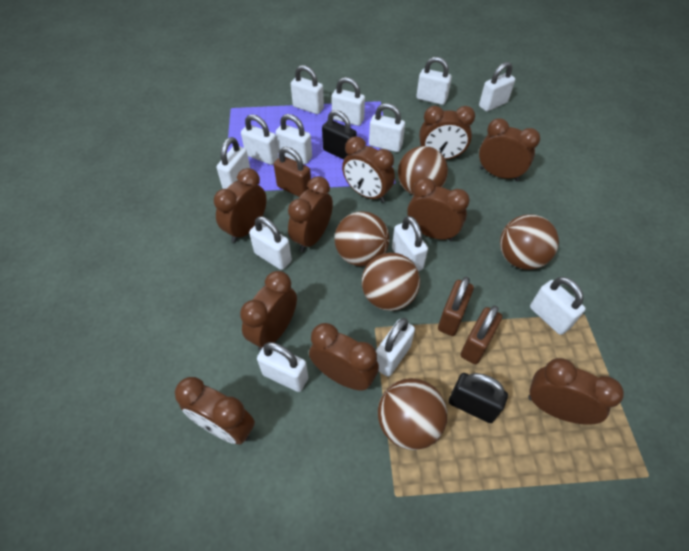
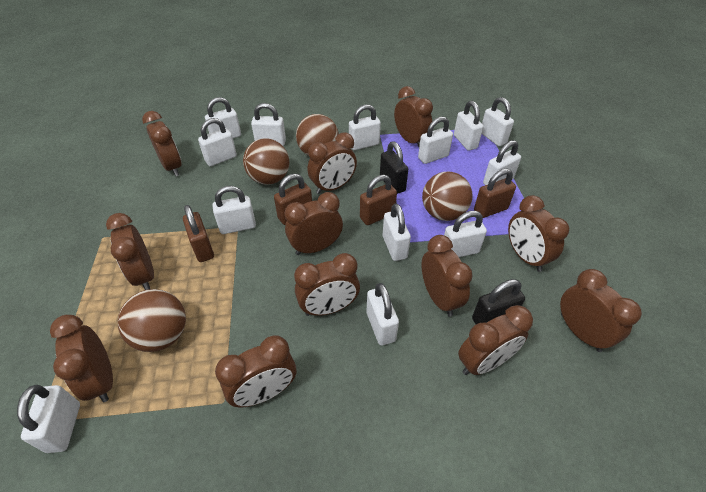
brown ball: [334,211,389,266] [362,252,420,311] [378,378,447,450] [398,146,448,195] [500,214,559,270] = 5 -> [118,289,186,352] [243,139,289,185] [296,114,339,156] [422,172,472,221] = 4
brown clock: [175,377,255,445] [214,168,267,243] [240,271,297,351] [288,176,333,252] [309,323,379,391] [342,136,395,202] [407,178,470,241] [419,106,475,160] [479,118,540,181] [528,358,624,425] = 10 -> [50,315,113,403] [106,213,154,290] [142,111,182,176] [215,335,296,407] [285,192,343,255] [294,253,360,316] [307,132,357,194] [394,86,433,147] [421,235,473,317] [458,305,533,375] [508,195,569,272] [560,269,642,352] = 12
brown padlock: [274,147,311,197] [438,277,474,336] [461,305,502,364] = 3 -> [183,205,214,262] [274,173,312,225] [360,175,397,225] [474,169,516,218] = 4

